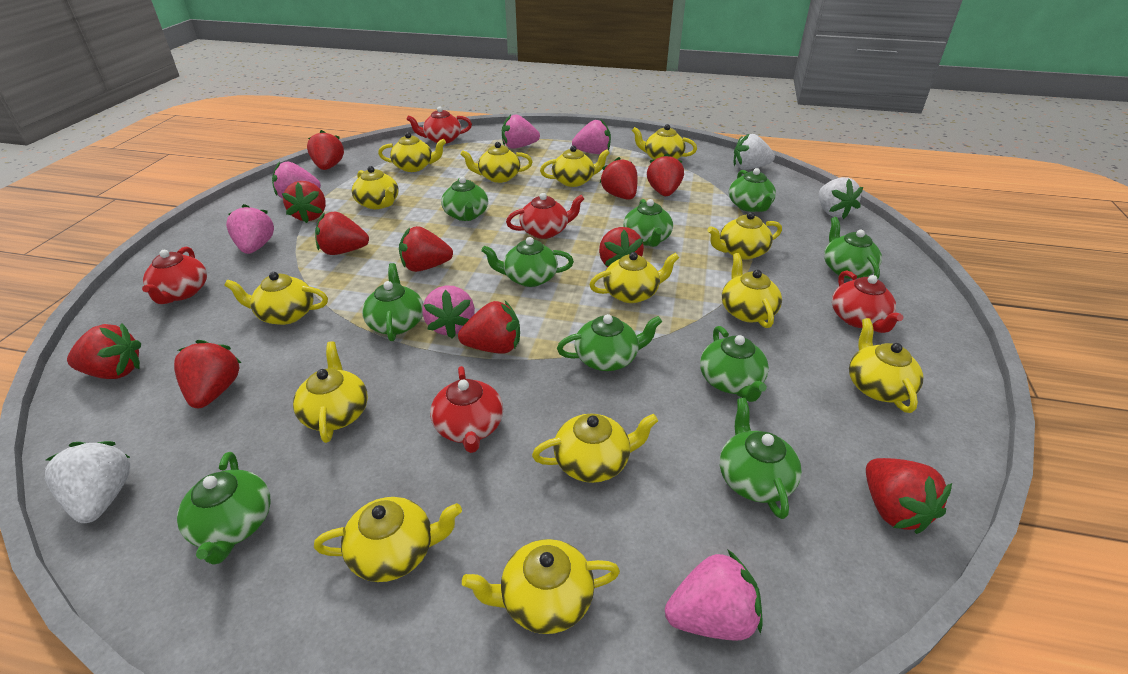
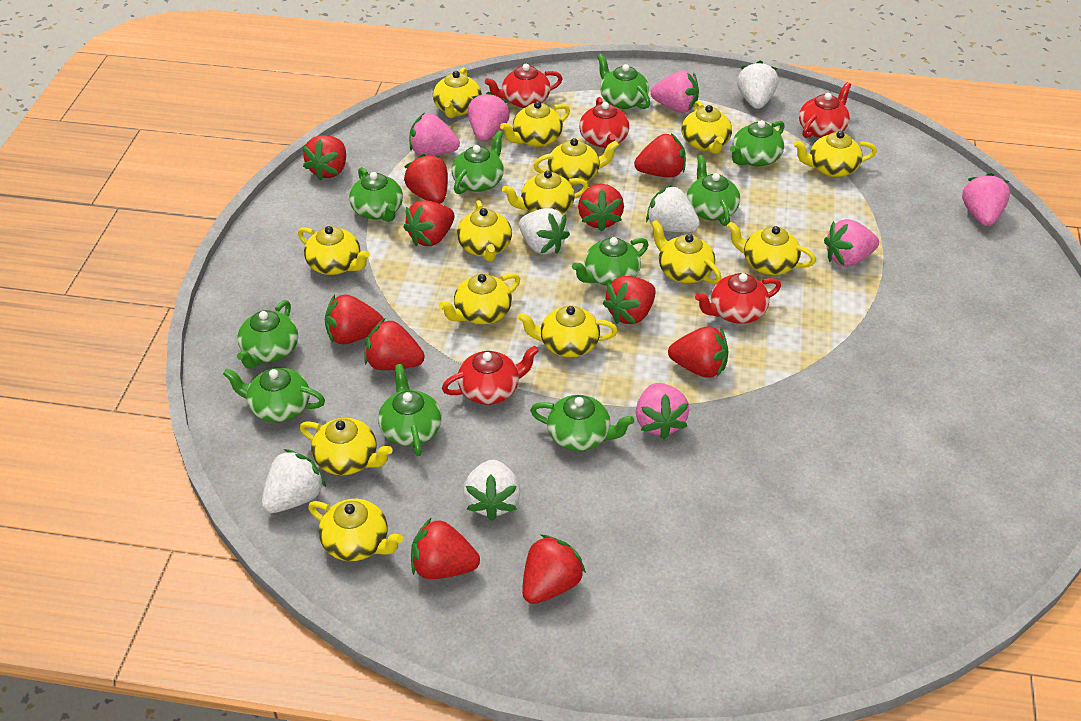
white strawberry: [45,441,130,523] [734,133,775,170] [819,177,863,219] = 3 -> [262,449,326,513] [463,460,520,521] [519,208,570,254] [646,185,700,232] [737,60,779,109] = 5

